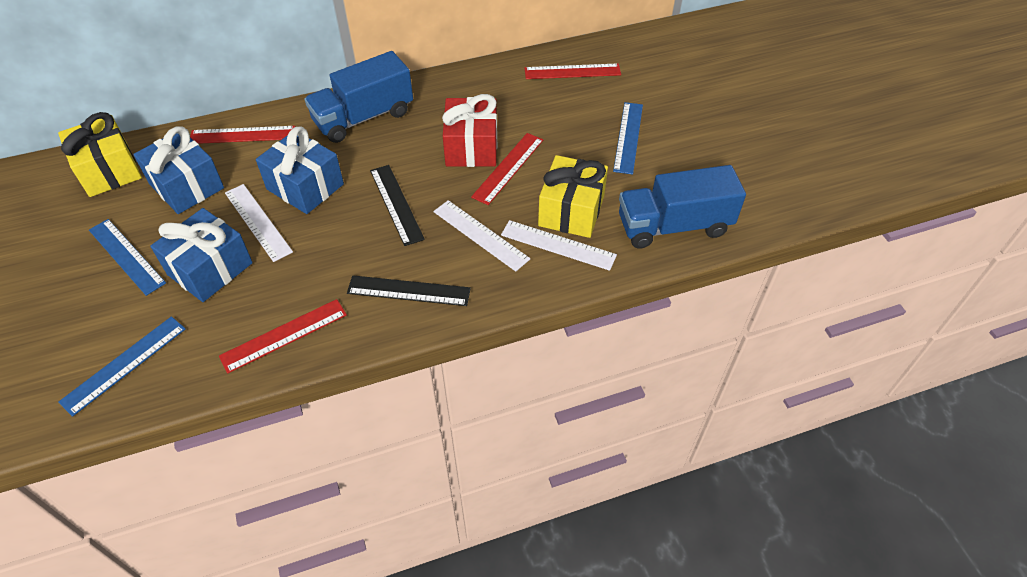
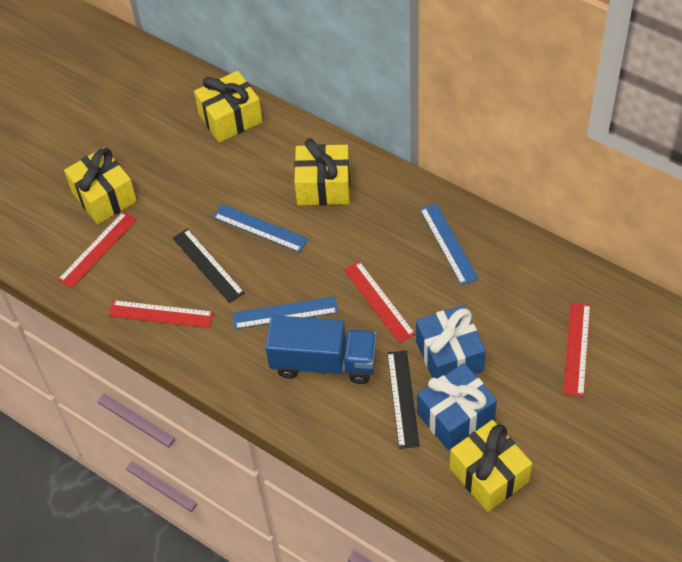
blue gift: [133,126,224,214] [150,208,253,302] [256,127,344,214] = 3 -> [416,305,486,378] [417,363,497,451] = 2
blue truck: [304,51,413,143] [619,165,746,249] = 2 -> [265,315,377,384] = 1
red gift: [442,94,497,167] = 1 -> none = 0
white ruler: [225,184,293,262] [433,200,530,272] [501,220,617,271] = 3 -> none = 0
yellow gift: [58,112,142,197] [538,155,608,238] = 2 -> [64,147,137,224] [194,71,263,143] [294,138,350,205] [450,420,532,512] = 4

